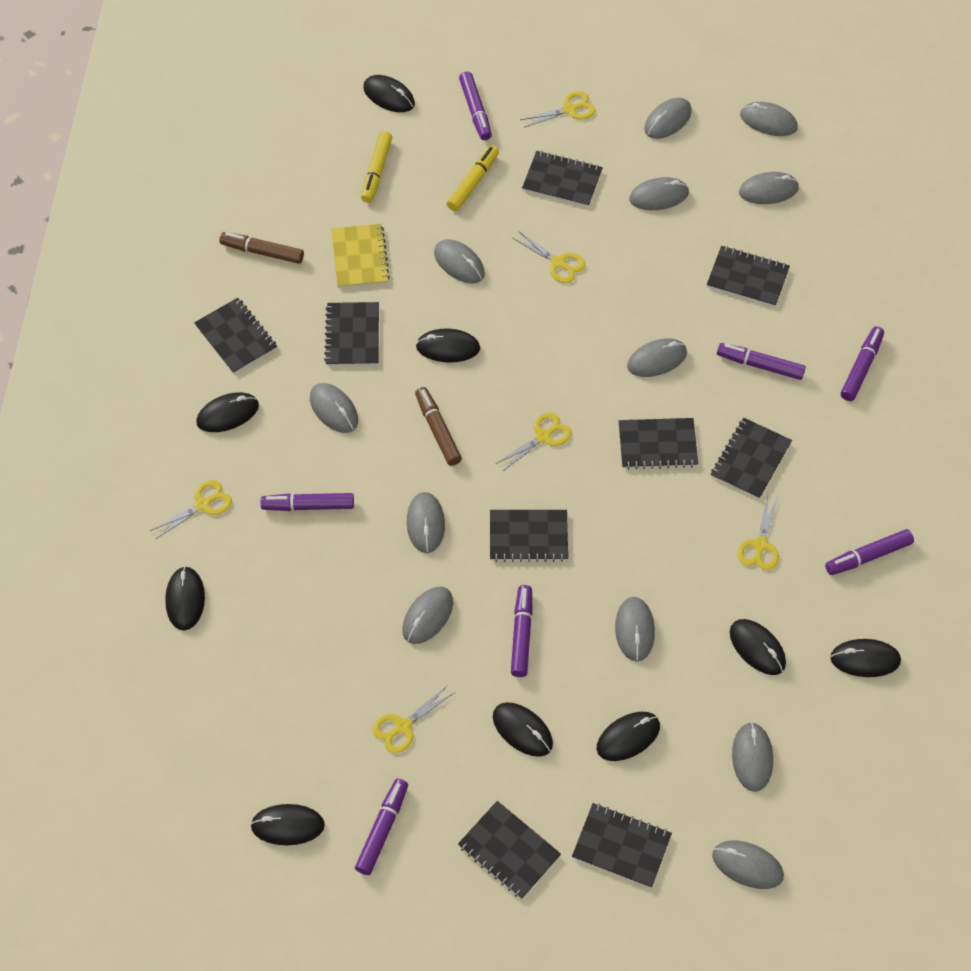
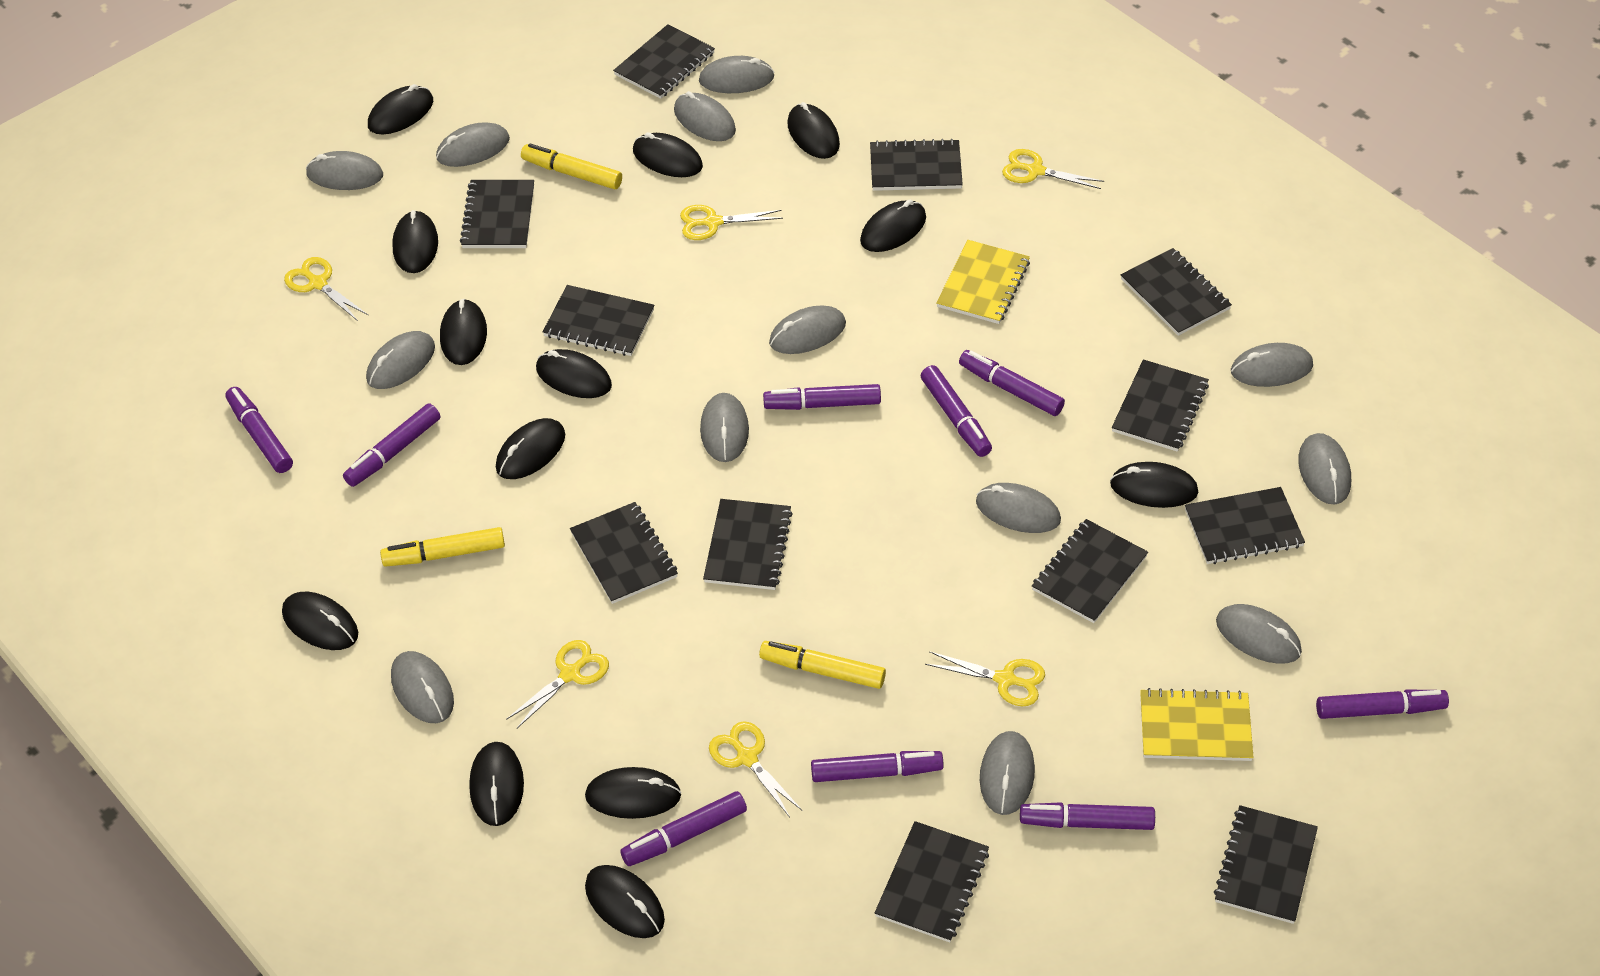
black mouse: [165,566,205,630] [196,392,259,432] [250,804,325,845] [363,75,415,112] [416,329,480,362] [493,702,553,757] [597,712,660,761] [730,619,786,675] [830,639,901,677] = 9 -> [282,592,358,650] [368,84,433,135] [392,210,438,273] [440,299,487,365] [469,742,524,826] [496,418,565,479] [536,349,612,398] [585,767,681,819] [585,865,665,938] [633,132,703,177] [787,102,840,159] [860,200,926,252] [1110,462,1198,508] = 13
black notebook: [194,298,277,374] [324,302,379,366] [458,801,561,899] [490,510,568,562] [522,151,603,207] [572,803,672,888] [619,418,698,470] [707,246,790,307] [711,418,792,499] = 9 -> [460,180,534,248] [543,285,654,356] [570,502,678,604] [613,24,715,99] [703,499,793,590] [870,139,963,191] [875,821,989,943] [1032,519,1148,623] [1112,359,1209,452] [1121,248,1232,336] [1185,487,1305,564] [1214,805,1318,924] = 12
brown marker: [219,232,304,264] [415,387,462,466] = 2 -> none = 0
grey mouse: [310,383,358,433] [402,587,453,644] [407,492,445,553] [434,239,485,283] [615,597,655,661] [627,338,687,377] [629,177,689,210] [644,98,692,139] [712,841,784,889] [732,722,773,792] [739,172,799,204] [740,102,798,136] = 12 -> [306,151,383,190] [366,331,435,389] [391,651,454,723] [436,122,510,167] [674,91,736,141] [699,56,775,93] [700,393,749,462] [769,306,846,354] [976,483,1061,533] [980,731,1035,815] [1216,604,1302,664] [1231,343,1313,387] [1298,433,1351,504] = 13
purple marker: [261,493,354,511] [355,778,408,875] [459,72,492,140] [511,585,533,677] [717,343,806,380] [825,529,914,575] [841,326,884,401] = 7 -> [225,387,293,473] [343,403,440,487] [620,791,747,866] [763,384,881,410] [811,751,944,782] [921,365,992,457] [959,350,1065,416] [1020,802,1155,830] [1316,690,1449,719] = 9
yellow marker: [361,131,393,203] [446,145,499,211] = 2 -> [380,527,505,567] [521,144,622,189] [759,641,886,689] = 3
yellow notebook: [331,224,390,288] = 1 -> [936,240,1030,324] [1140,688,1254,761] = 2

